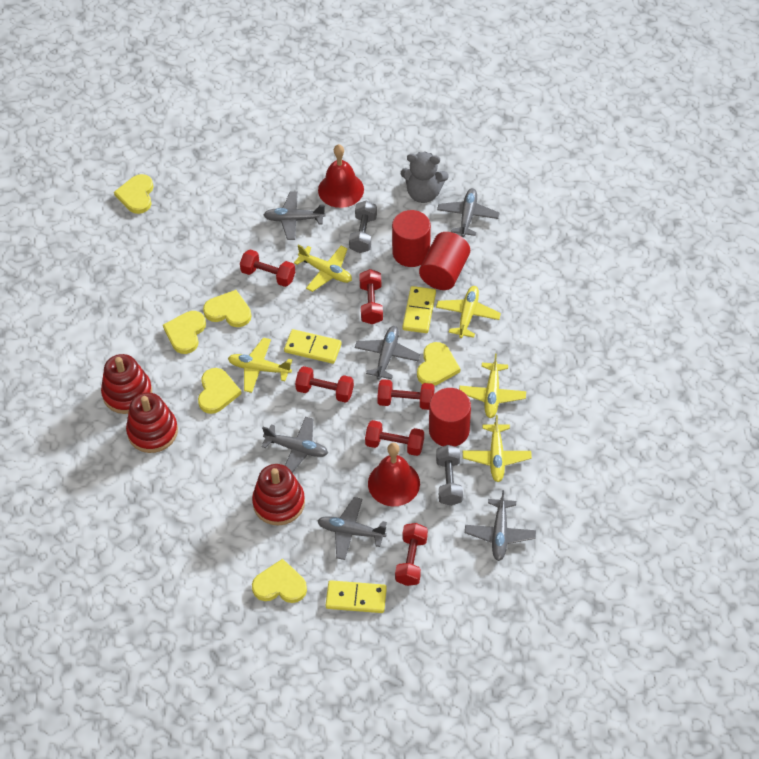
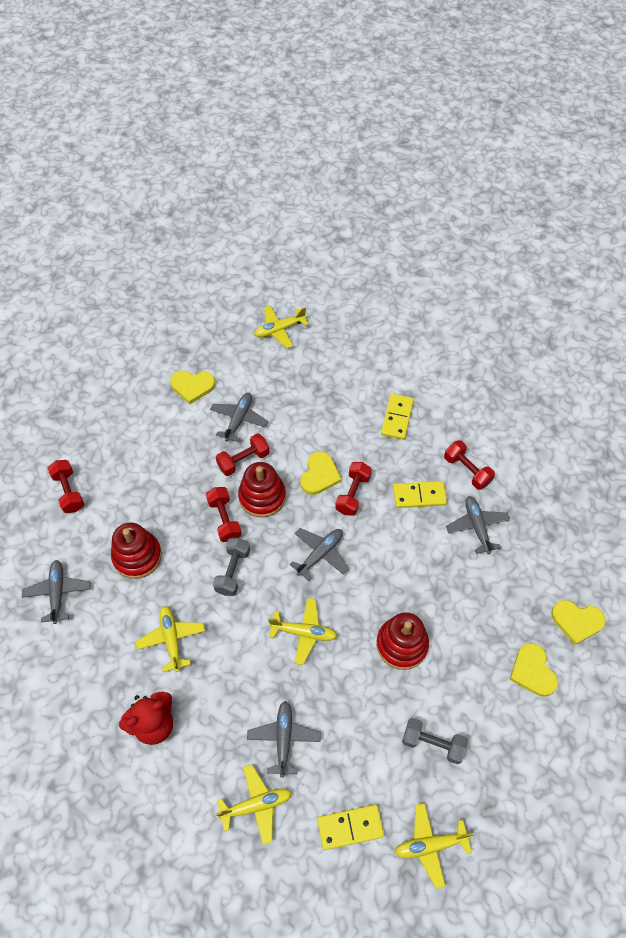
grey plane: [261,417,328,472] [264,192,326,240] [318,497,387,560] [355,326,420,380] [437,188,500,237] [465,490,536,561] = 6 -> [22,560,90,624] [210,393,268,442] [247,701,321,777] [289,528,349,581] [446,496,510,554] = 5
grey teddy bear: [401,152,449,203] = 1 -> none = 0
red bell: [318,144,364,208] [368,443,420,506] = 2 -> none = 0
red cylinder: [392,210,431,267] [419,232,470,290] [429,388,471,447] = 3 -> none = 0
red dumbbell: [240,249,295,287] [295,366,354,403] [359,269,383,324] [365,420,424,456] [377,379,435,410] [395,523,428,586] = 6 -> [48,460,85,513] [206,487,242,542] [216,433,269,476] [335,462,372,516] [444,440,495,490] = 5
red teddy bear: none = 0 -> [119,692,173,745] = 1
yellow heart: [114,174,153,214] [163,311,206,354] [198,368,241,414] [203,290,252,327] [252,559,307,603] [417,342,460,386] = 6 -> [170,370,215,404] [300,451,342,495] [510,643,558,697] [551,600,606,645] = 4

